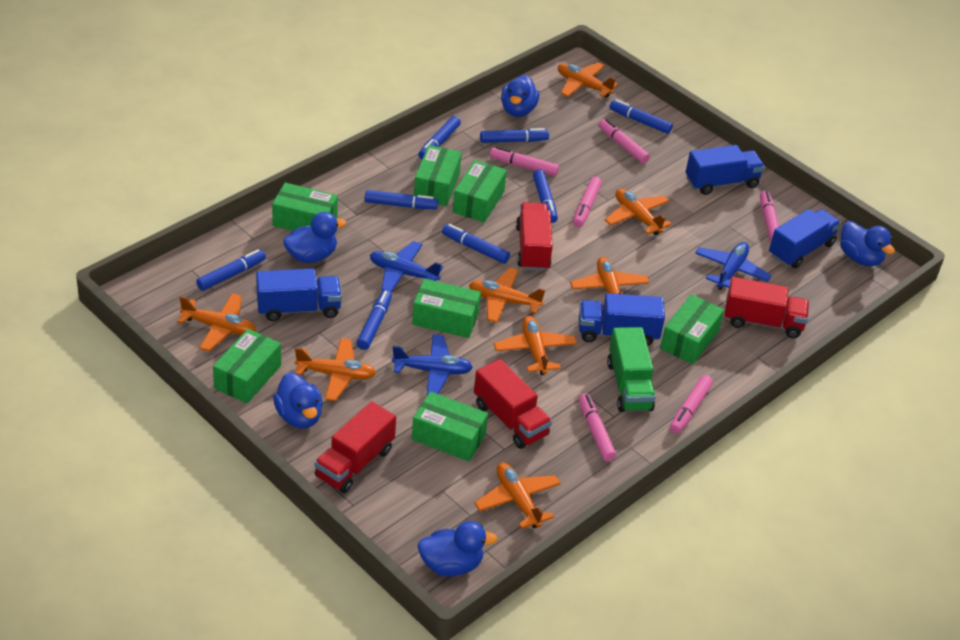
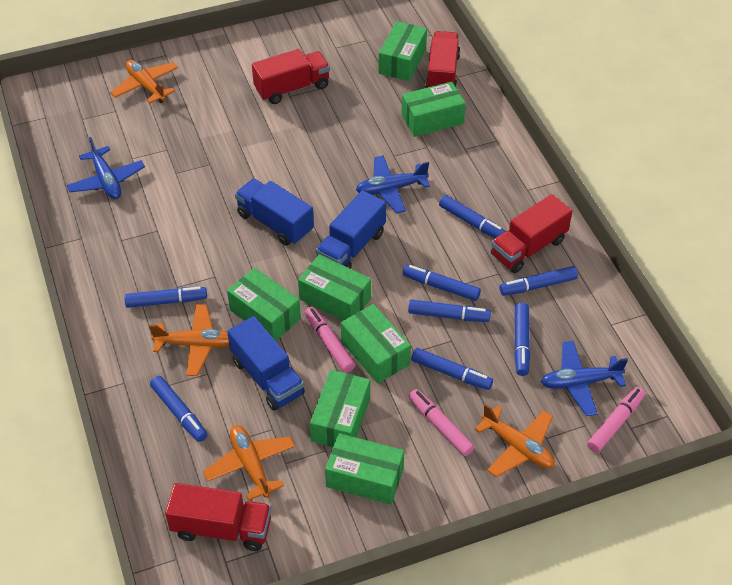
blue duck: [273,372,323,428] [283,212,346,263] [417,521,497,577] [501,75,539,117] [840,221,895,267] = 5 -> none = 0
blue truck: [256,268,342,321] [579,293,665,346] [686,145,765,195] [769,209,841,268] = 4 -> [227,316,305,411] [235,178,314,246] [316,190,386,269] = 3
green truck: [607,327,656,412] = 1 -> none = 0
orange plane: [177,293,256,351] [295,338,376,401] [469,268,545,323] [474,462,561,529] [494,316,577,375] [558,62,618,97] [570,257,650,306] [605,189,672,235] = 8 -> [110,60,178,104] [149,304,229,376] [203,425,295,501] [475,403,555,477] = 4
pink marker: [490,147,559,176] [573,177,602,227] [579,393,616,461] [598,119,650,164] [670,375,713,434] [760,191,779,242] = 6 -> [304,307,355,373] [409,389,475,456] [587,387,645,453] = 3

